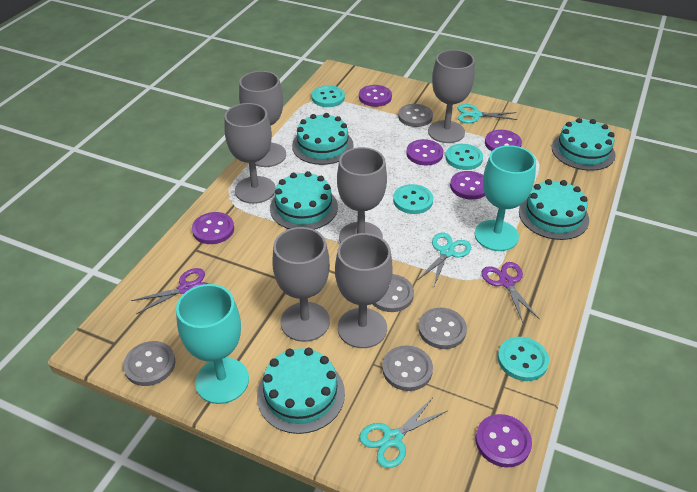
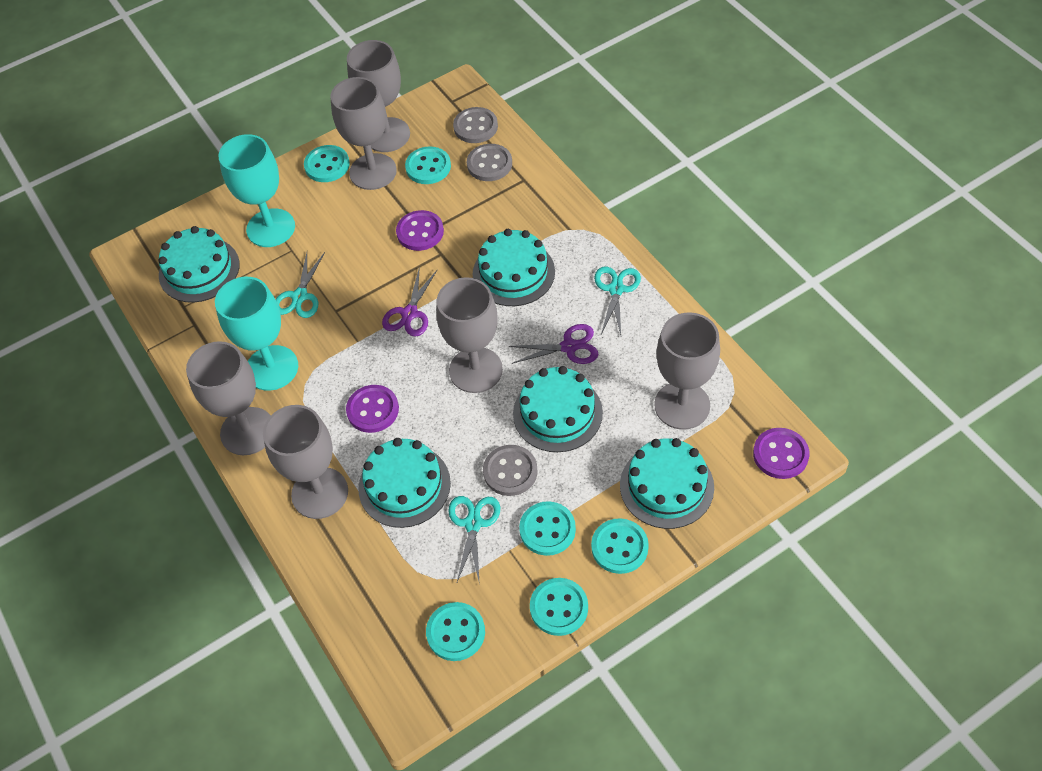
grey button: [123,341,175,386] [373,274,414,312] [382,345,433,391] [398,104,433,127] [418,308,467,349] = 5 -> [453,107,498,143] [467,144,512,181] [483,445,538,496] = 3
purple button: [192,212,234,244] [359,85,392,107] [406,139,443,165] [450,171,485,200] [476,414,532,467] [485,130,522,151] = 6 -> [346,385,399,433] [396,210,444,251] [753,428,810,479] = 3
turquoise button: [312,85,345,107] [393,184,433,214] [445,144,483,170] [498,337,549,381] = 4 -> [304,145,350,182] [405,147,451,184] [426,602,485,661] [519,501,576,556] [530,578,588,636] [591,518,649,574] = 6

